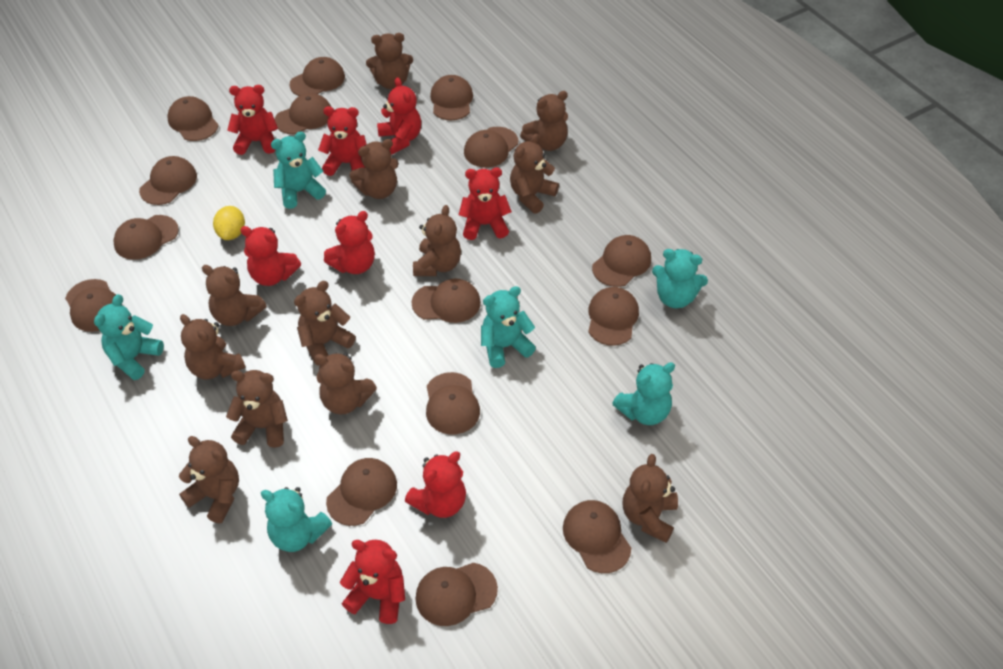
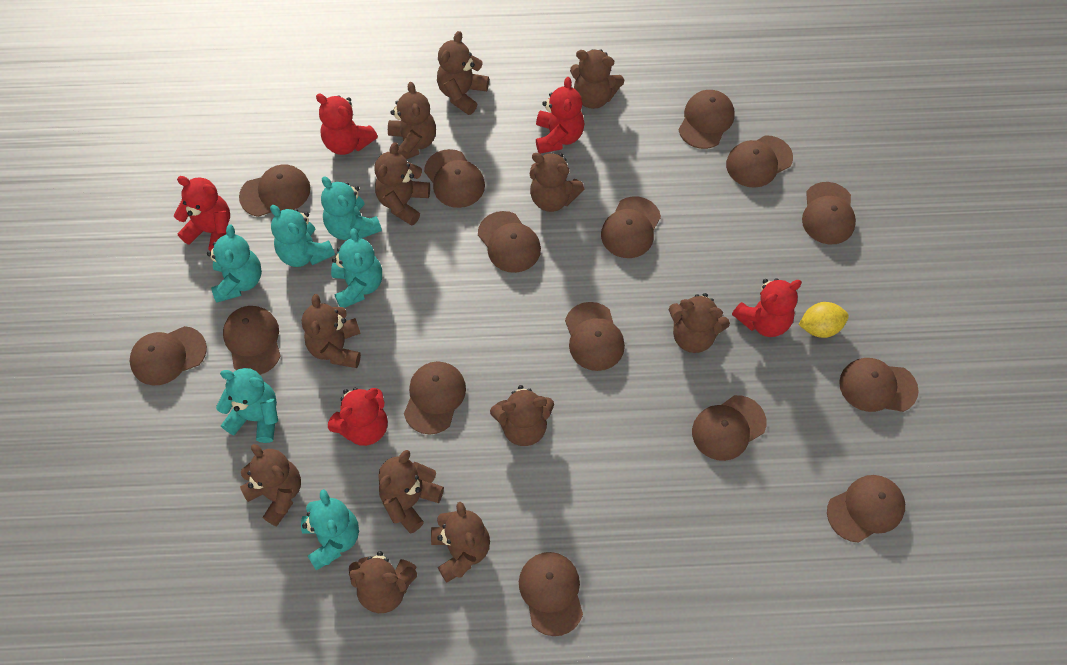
red teddy bear: [227,85,278,155] [240,226,301,286] [318,106,367,176] [324,211,375,274] [340,540,405,624] [377,77,421,155] [405,451,466,518] [459,167,512,240] = 8 -> [174,176,230,251] [316,93,378,155] [328,387,388,446] [536,77,584,154] [732,278,802,337] = 5

